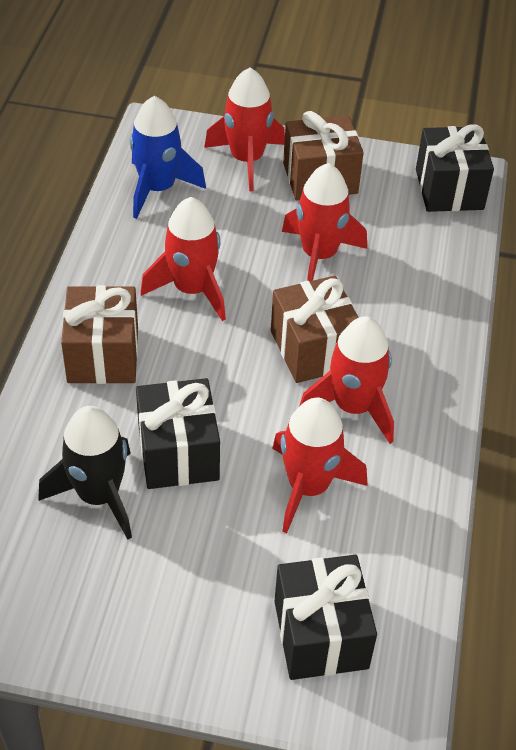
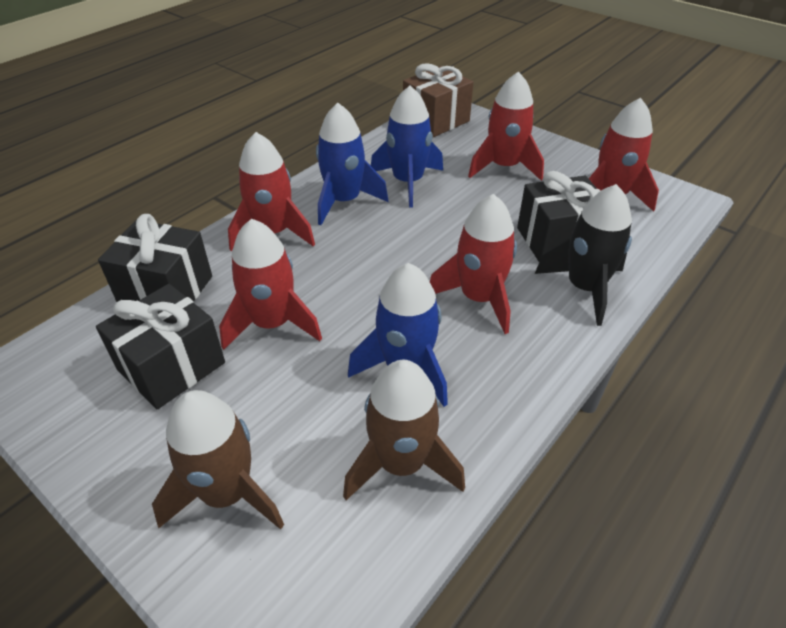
blue rocket: [129,96,206,219] = 1 -> [316,103,388,225] [348,263,448,407] [371,86,443,208] = 3
brown gift: [61,285,138,384] [271,276,359,383] [283,111,364,200] = 3 -> [403,63,473,137] = 1
brown rocket: none = 0 -> [152,390,284,529] [343,360,465,500] = 2

